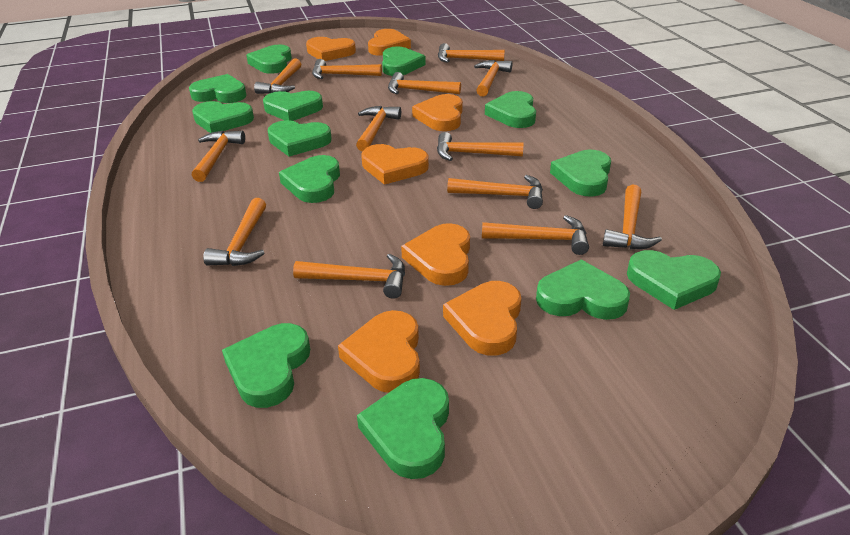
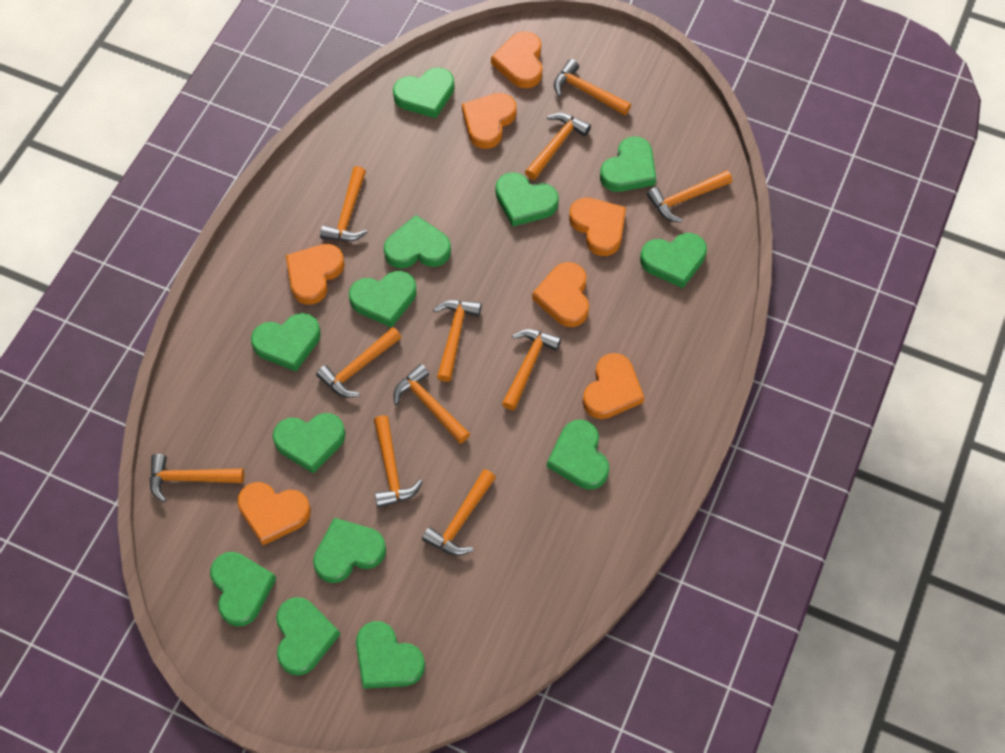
orange hammer: [192,131,245,182] [203,198,266,266] [254,58,301,94] [293,254,405,299] [312,59,382,79] [356,106,401,151] [388,72,461,94] [437,132,523,161] [438,43,505,63] [447,175,543,209] [474,60,512,97] [482,215,589,255] [603,184,662,249] = 13 -> [150,454,244,502] [316,327,402,398] [320,166,368,241] [374,415,423,508] [394,364,470,444] [422,469,496,556] [433,300,482,382] [502,329,561,410] [525,113,591,180] [554,59,631,116] [647,170,732,222] = 11

